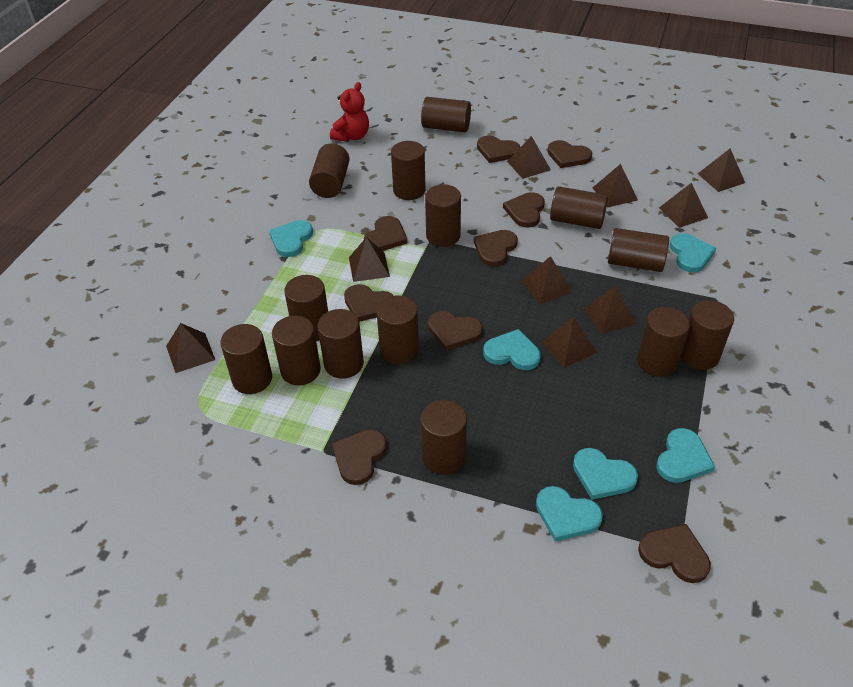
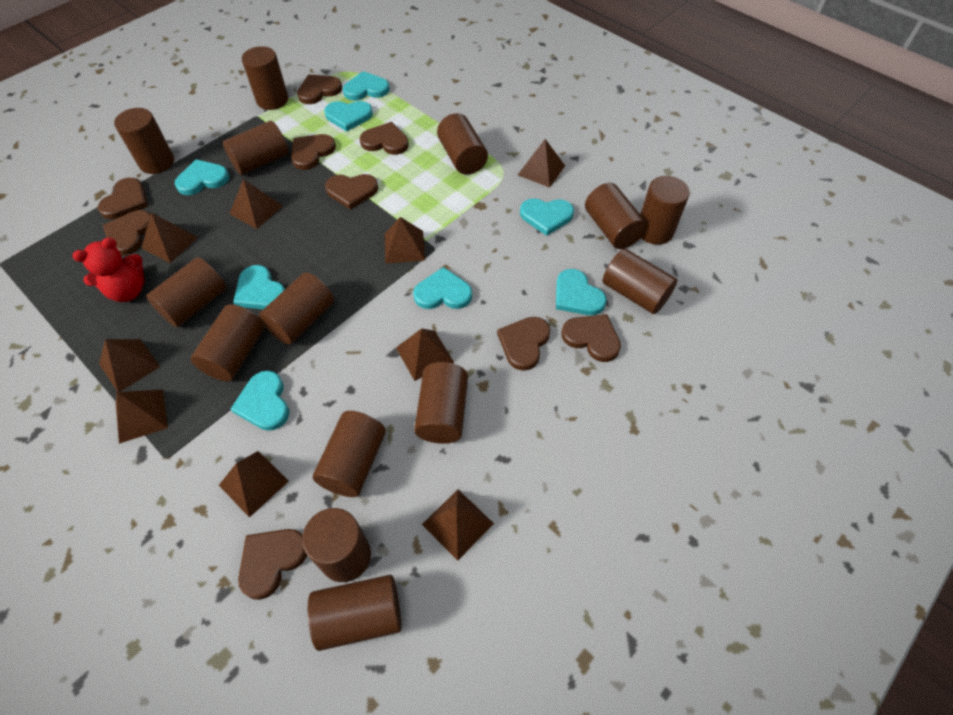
turquoise heart: [269,220,313,257] [483,329,541,370] [536,486,603,542] [573,448,638,500] [656,428,715,483] [670,233,716,272] = 6 -> [175,159,229,195] [231,371,289,431] [233,265,285,309] [324,101,373,131] [343,71,390,101] [413,267,472,309] [520,198,574,236] [556,269,607,315] = 8

